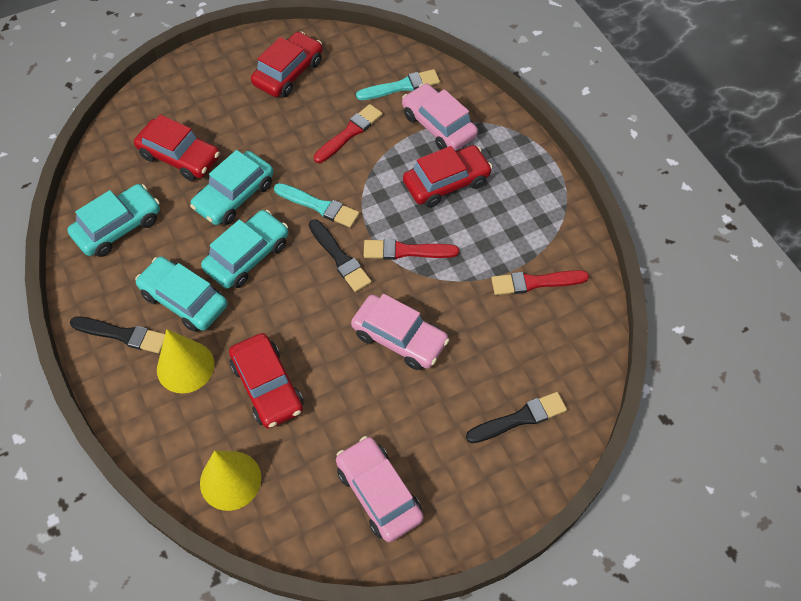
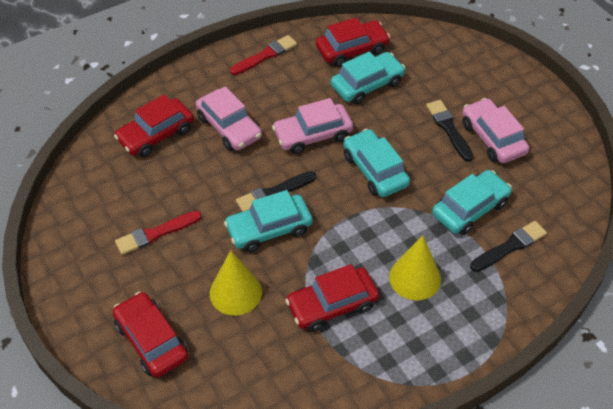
red brush: [314,104,383,163] [364,239,459,260] [491,270,589,295] = 3 -> [115,211,202,255] [230,35,297,75] = 2
turquoise brush: [274,183,359,228] [356,69,440,100] = 2 -> none = 0

